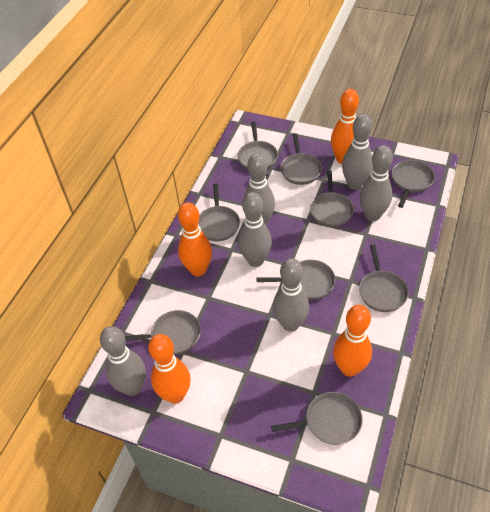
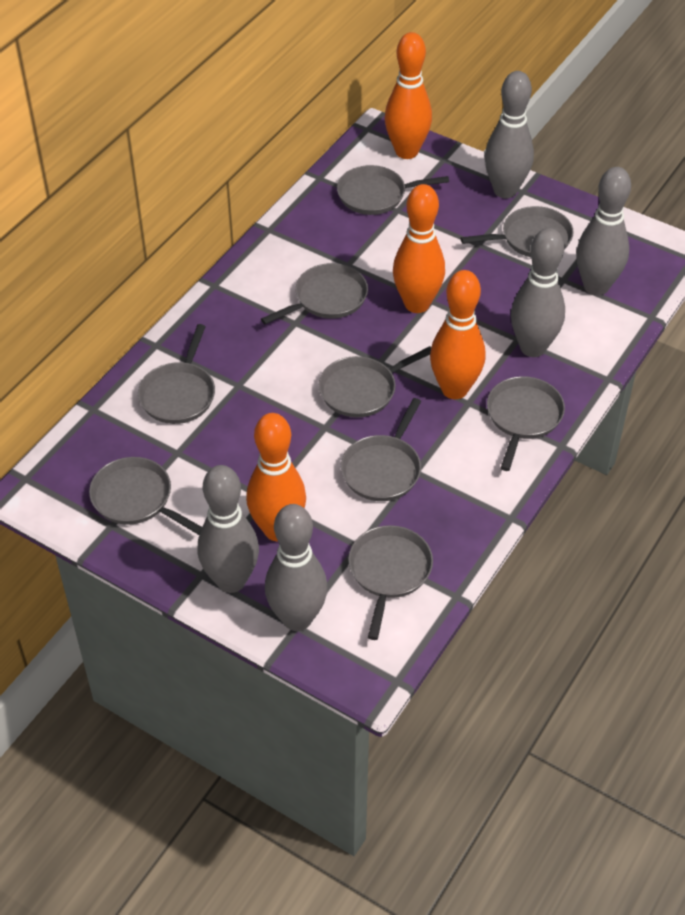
grey bowling pin: [100,326,146,396] [238,192,272,267] [244,153,275,225] [273,258,309,332] [342,114,373,190] [360,145,393,221] = 6 -> [198,465,259,593] [265,504,328,631] [485,71,534,198] [511,228,565,357] [576,167,631,296] = 5

